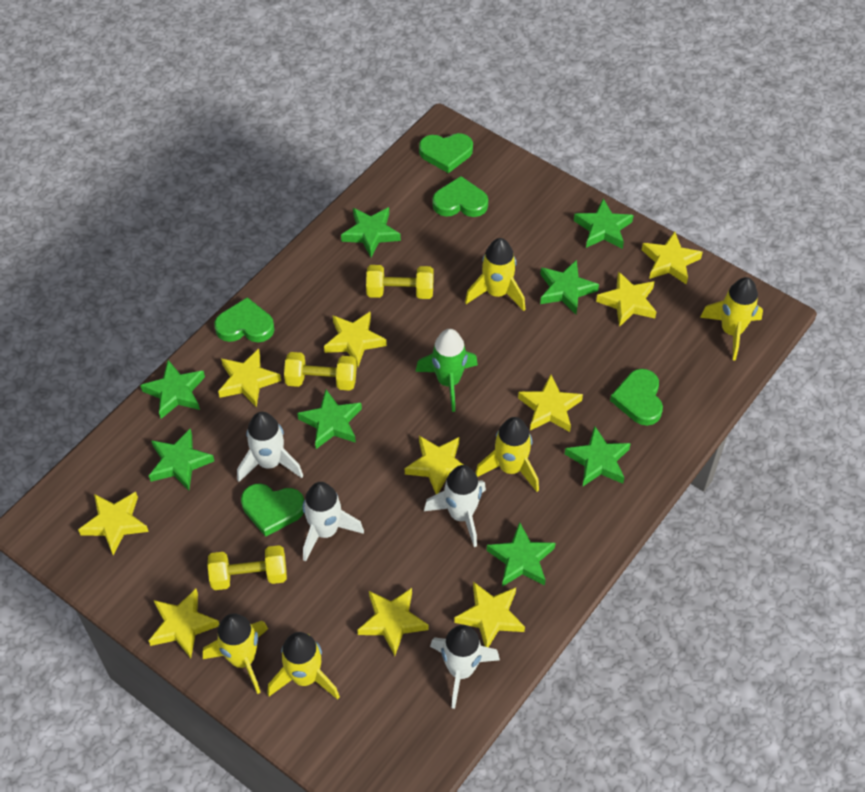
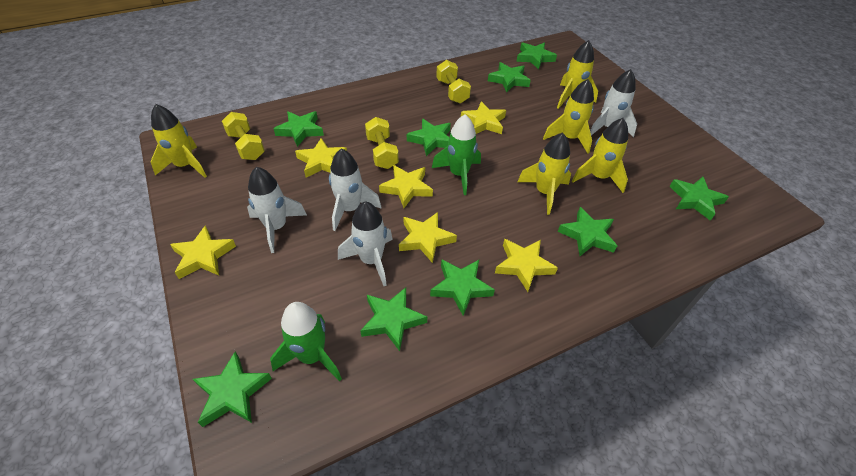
green heart: [214,297,275,342] [241,483,304,537] [419,133,473,173] [432,176,488,217] [610,369,663,426] = 5 -> none = 0
green rocket: [415,329,478,412] = 1 -> [270,302,342,381] [432,114,481,195] = 2
green star: [140,360,205,419] [149,429,214,490] [297,389,362,449] [341,207,401,257] [487,522,555,587] [540,260,599,314] [565,426,631,486] [574,199,634,249] = 8 -> [193,352,272,427] [274,111,324,147] [360,287,427,351] [407,119,451,156] [430,259,495,316] [488,62,531,92] [516,43,557,69] [558,207,617,256] [669,177,729,221] = 9
yellow star: [78,492,149,555] [148,589,219,658] [218,349,281,408] [324,311,387,367] [357,588,429,656] [405,436,463,494] [454,582,525,647] [518,374,583,432] [596,271,656,327] [642,231,703,284] = 10 -> [170,225,236,279] [295,138,347,177] [379,165,433,208] [399,212,457,263] [461,101,506,134] [495,239,558,292] = 6

